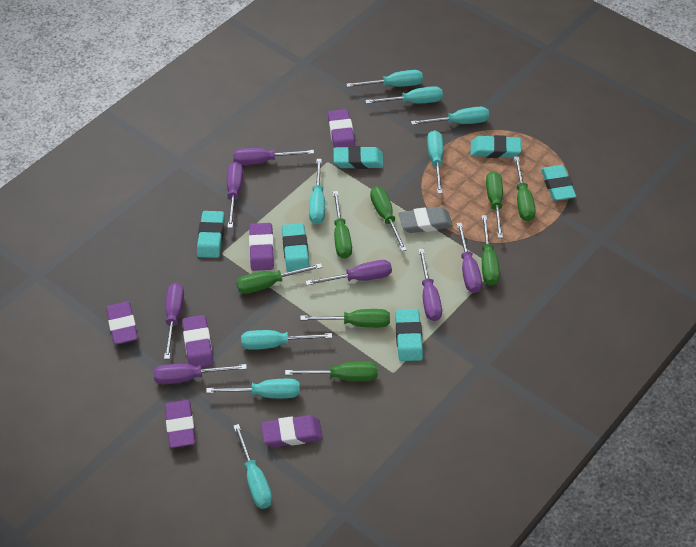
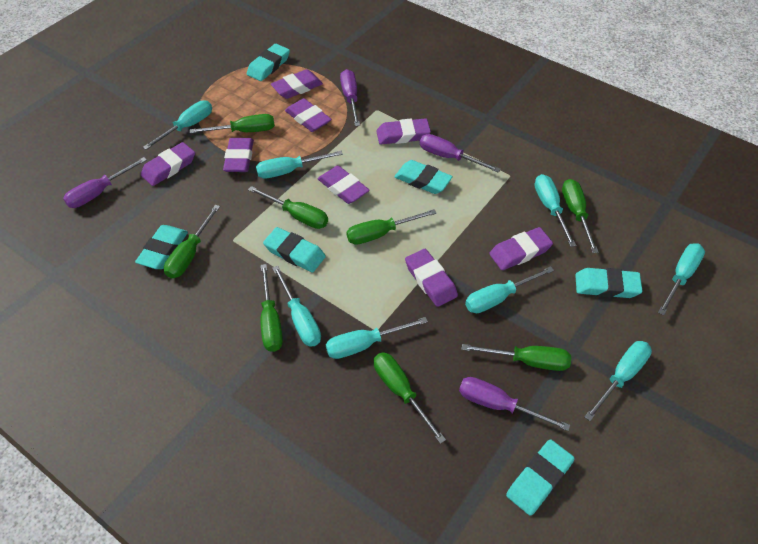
grey eraser: [399,207,453,233] = 1 -> none = 0
purple eraser: [106,301,138,344] [165,399,195,448] [182,315,213,368] [249,223,274,271] [261,415,323,447] [328,109,355,148] = 6 -> [141,142,195,186] [223,138,254,172] [271,69,323,99] [285,98,332,132] [318,165,370,204] [376,118,431,145] [405,249,458,307] [489,227,553,270] = 8
purple screwdriver: [153,364,247,384] [164,283,184,359] [227,162,243,228] [233,148,314,165] [305,260,392,285] [418,249,442,321] [457,223,482,293] = 7 -> [63,157,147,208] [340,69,360,126] [420,134,501,173] [459,377,570,431] = 4

